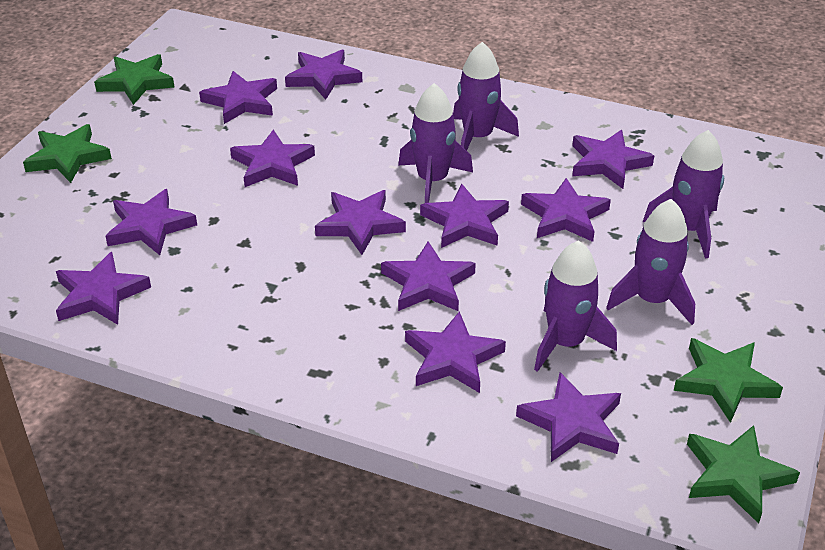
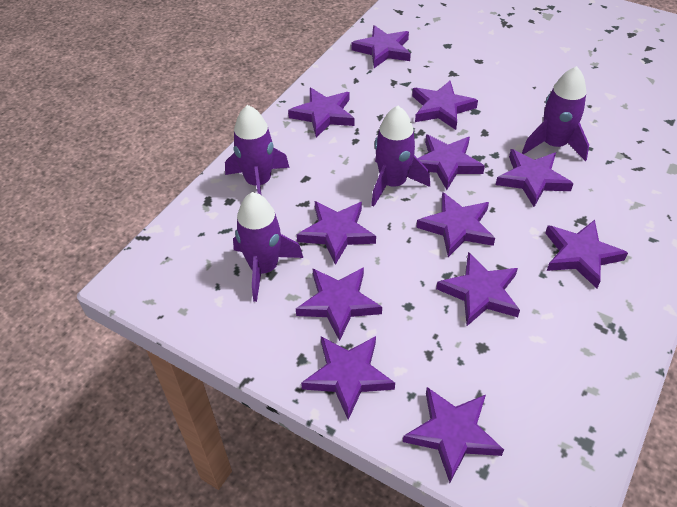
green star: [23,124,112,183] [94,54,174,105] [674,338,783,423] [687,425,800,524] = 4 -> none = 0
purple rocket: [398,83,473,203] [453,42,519,151] [534,240,617,372] [606,199,695,325] [643,130,724,259] = 5 -> [225,105,290,195] [233,192,303,302] [371,106,430,207] [522,66,589,161] = 4

